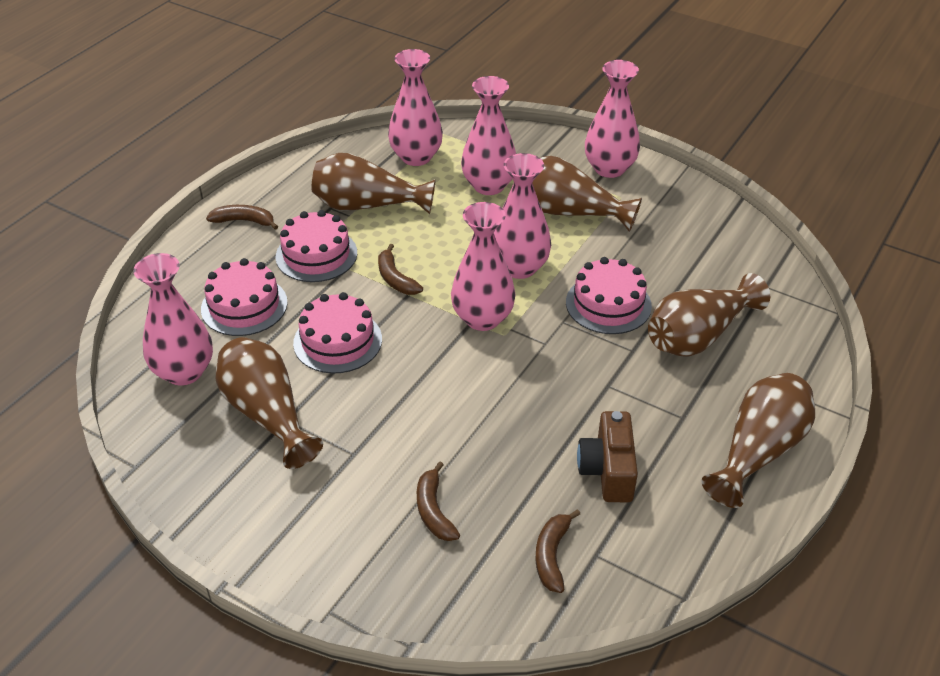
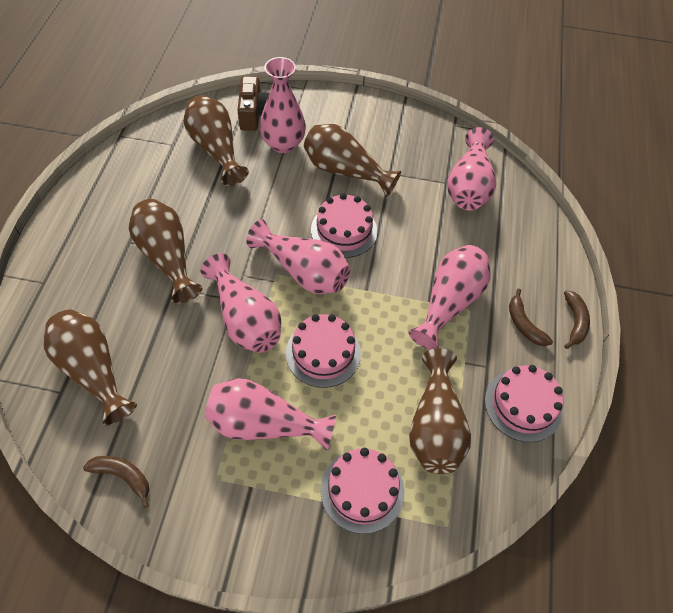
brown banana: [206,205,278,230] [378,244,423,295] [417,461,460,541] [535,509,580,593] = 4 -> [83,456,149,508] [509,288,553,346] [564,290,590,349] = 3

